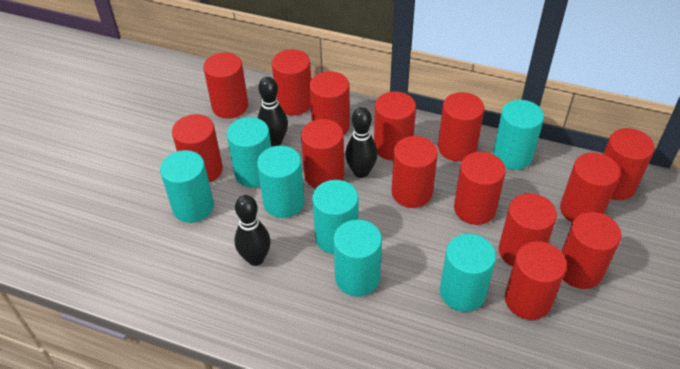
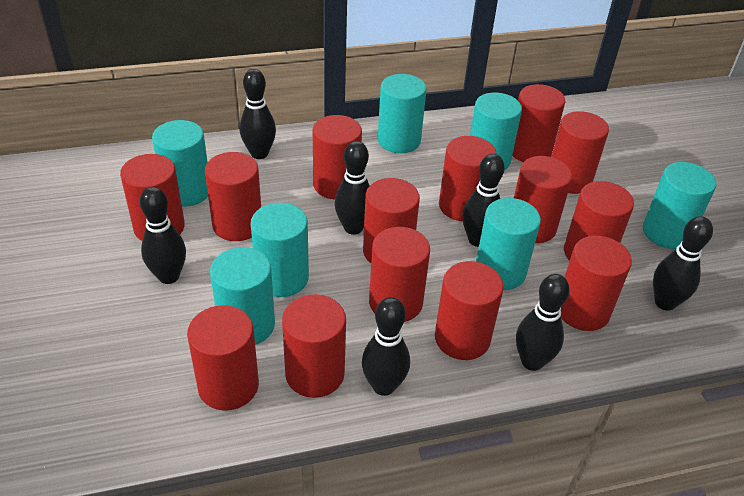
black bowling pin: [235,195,271,266] [258,77,288,147] [345,107,378,178] = 3 -> [140,187,186,284] [240,69,276,159] [334,141,370,235] [362,297,410,396] [462,154,505,247] [516,274,570,371] [653,216,713,311] = 7

